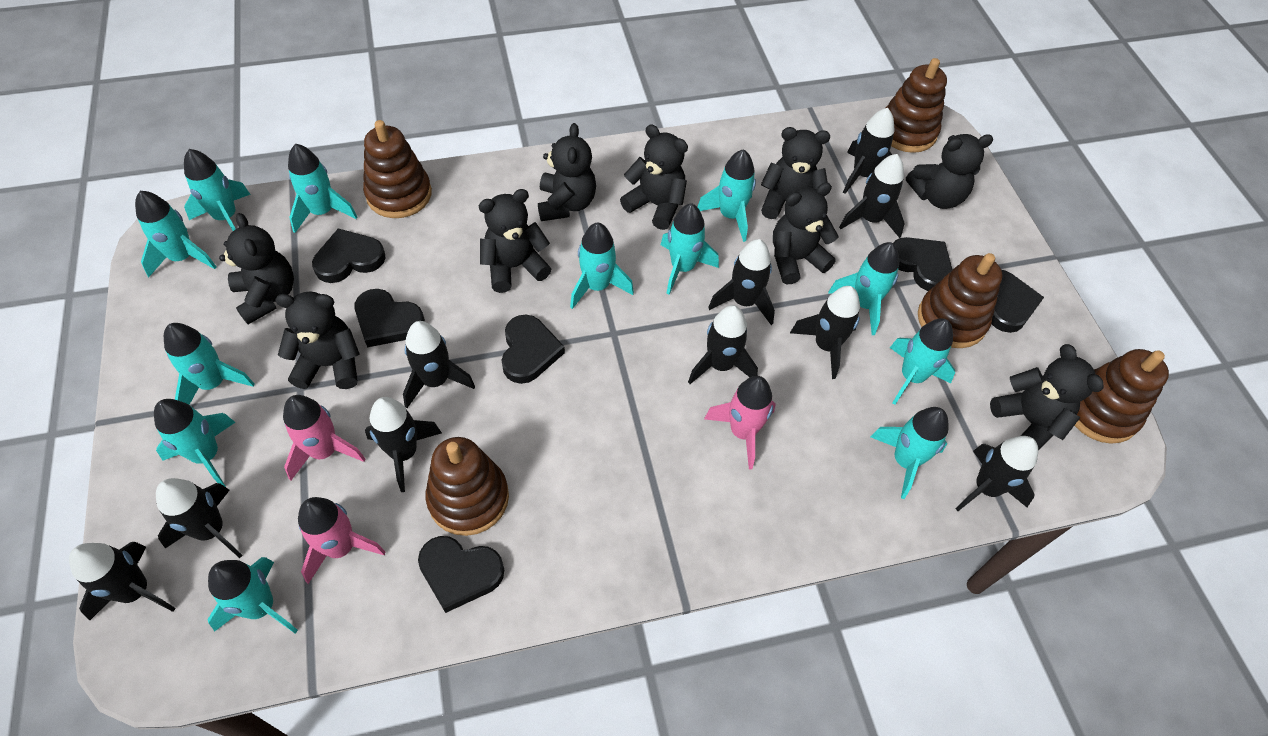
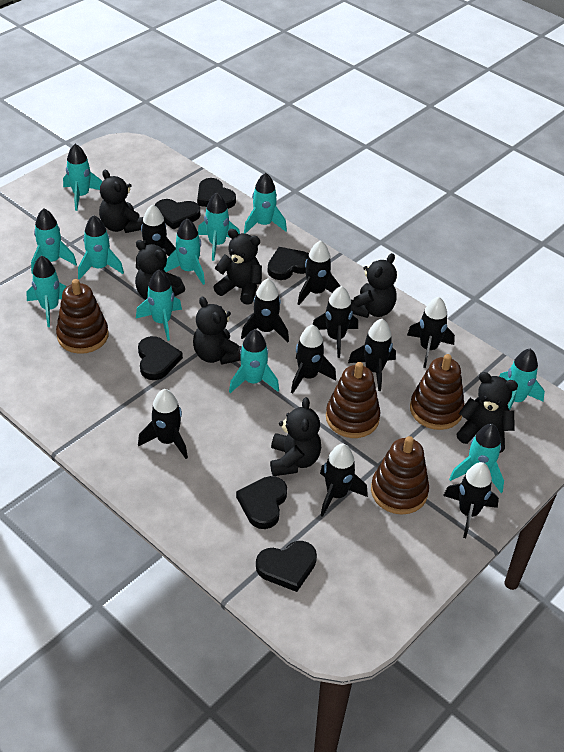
black teddy bear: [219,213,294,324] [275,291,360,389] [478,189,551,293] [538,123,596,221] [620,124,688,230] [761,127,830,219] [773,182,838,284] [906,134,993,209] [990,344,1104,451] = 9 -> [99,170,143,233] [135,240,185,300] [193,297,242,365] [213,229,262,305] [270,397,321,476] [351,253,397,318] [456,372,518,453] = 7
brown stacking toy: [363,120,432,218] [426,437,509,536] [886,58,947,153] [918,253,1002,348] [1074,349,1169,444] = 5 -> [56,279,108,354] [326,362,381,438] [371,436,429,515] [410,354,465,430] = 4
pink rocket: [283,395,365,481] [298,497,385,584] [704,376,776,470] = 3 -> none = 0
turquoise rocket: [135,191,216,278] [154,399,235,487] [164,323,255,405] [184,149,251,231] [207,557,298,633] [288,144,357,233] [570,222,634,309] [661,203,719,295] [697,149,756,242] [828,242,899,335] [871,407,948,499] [890,318,955,405] = 12 -> [26,255,67,327] [31,208,77,274] [63,144,102,211] [78,215,124,279] [136,270,182,341] [164,218,205,285] [198,192,240,261] [229,329,279,393] [244,173,287,234] [449,424,504,493] [499,348,545,411] = 11

